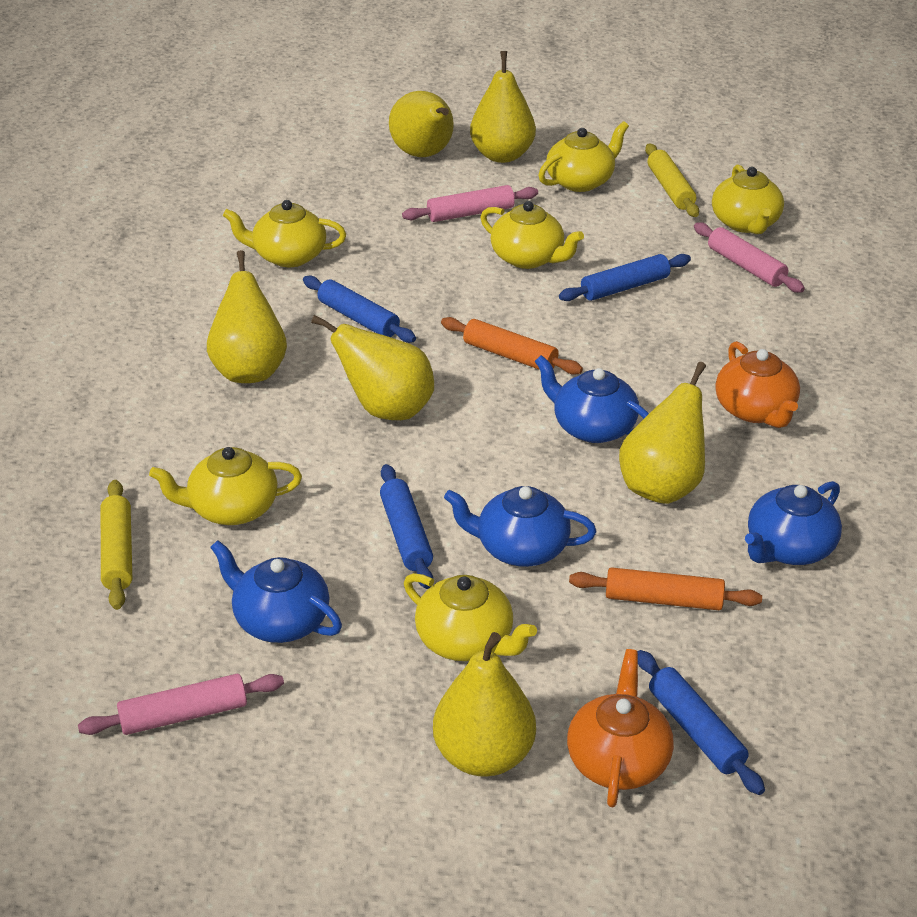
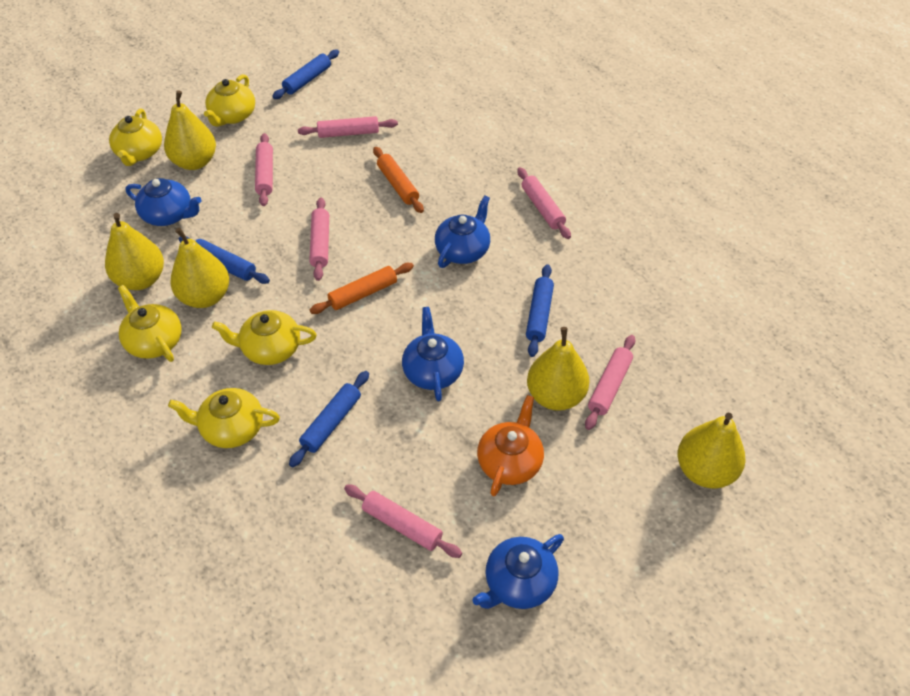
orange teapot: [567,649,674,807] [715,341,800,428] = 2 -> [477,395,544,496] = 1
pink rolling pin: [78,674,284,735] [402,185,538,222] [694,222,805,293] = 3 -> [255,133,273,206] [298,116,398,138] [309,198,329,281] [344,484,462,558] [517,167,571,239] [585,335,635,430] = 6
yellow pear: [207,250,287,383] [311,315,434,420] [389,91,454,157] [433,632,536,777] [470,51,536,163] [619,362,706,504] = 6 -> [105,213,164,290] [164,90,216,170] [170,227,229,308] [527,327,590,411] [678,413,746,489] = 5
yellow rolling pin: [101,480,132,610] [645,144,699,217] = 2 -> none = 0
yellow teapot: [149,447,302,525] [223,200,346,267] [404,573,537,661] [480,201,584,269] [538,121,629,192] [712,164,784,234] = 6 -> [109,108,162,166] [118,285,182,362] [168,388,280,448] [204,74,255,127] [212,310,317,365] = 5

